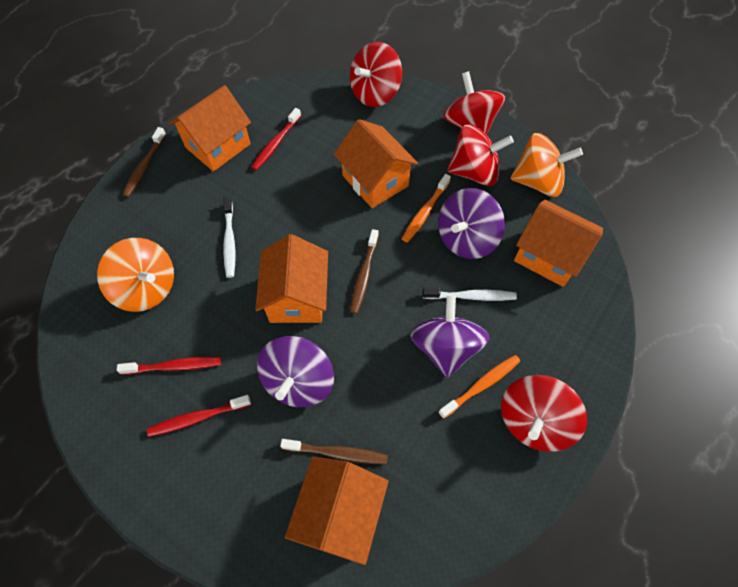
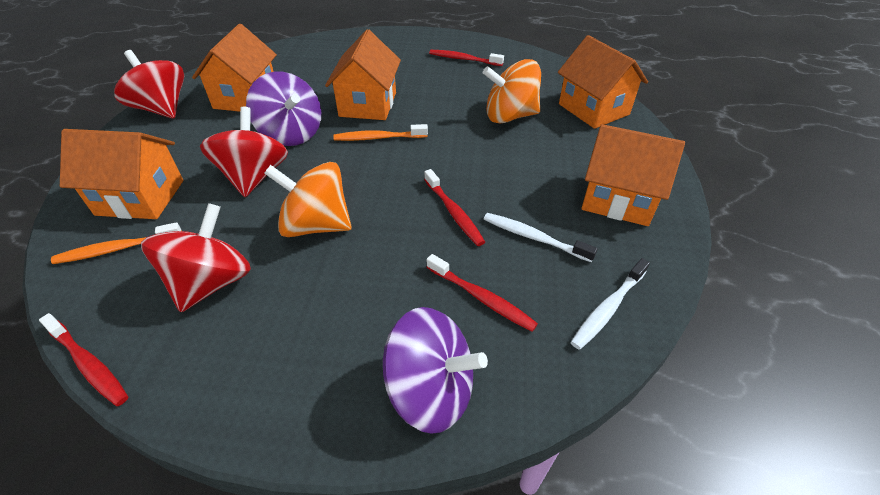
brown toothbrush: [122,127,166,197] [280,439,388,464] [350,229,379,314] = 3 -> none = 0
purple spinning top: [257,336,334,407] [410,294,490,378] [438,188,505,259] = 3 -> [246,72,321,146] [383,307,488,434] = 2
red spinning top: [350,42,402,107] [443,71,505,135] [447,124,514,186] [501,375,587,452] = 4 -> [114,50,184,119] [141,203,251,312] [200,107,288,197] = 3
red toothbrush: [117,357,221,375] [147,395,251,437] [251,108,301,170] = 3 -> [39,313,128,406] [424,169,485,246] [426,254,538,332] [429,50,504,66] = 4

